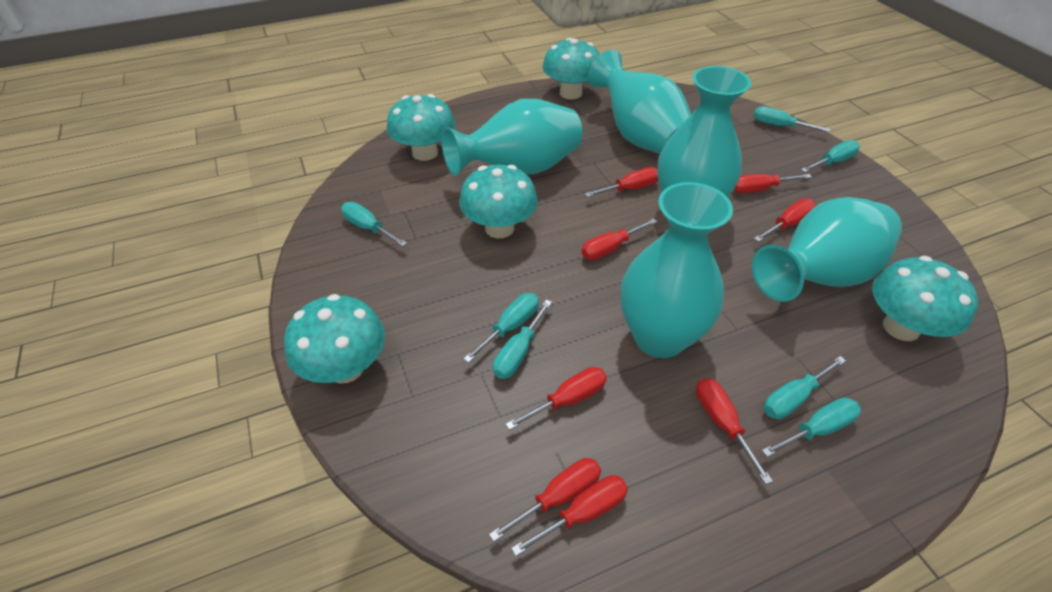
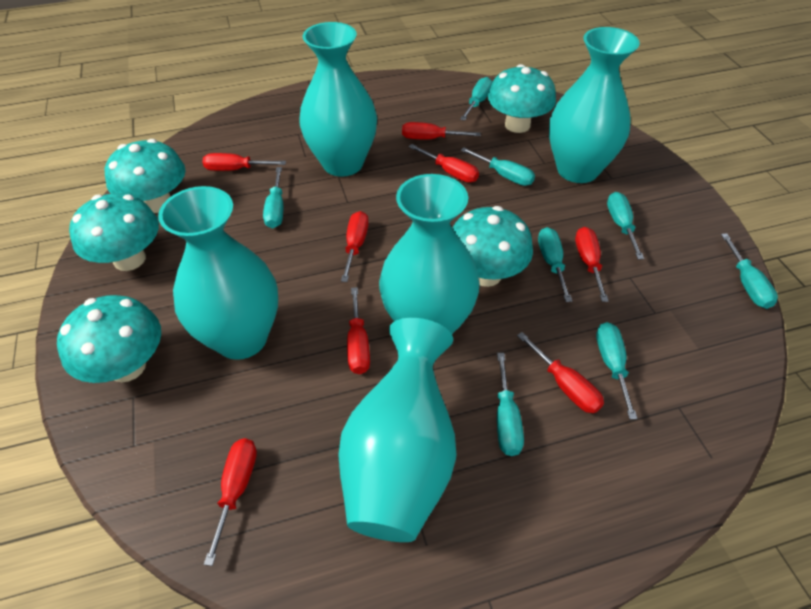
turquoise screwdriver: [341,202,407,246] [464,293,539,363] [493,300,552,379] [753,106,831,132] [762,397,861,457] [764,356,846,419] [801,140,860,172] = 7 -> [263,167,283,228] [460,77,493,121] [461,147,535,186] [497,353,524,456] [538,227,572,302] [596,322,637,420] [607,192,644,260] [721,233,778,309] = 8

